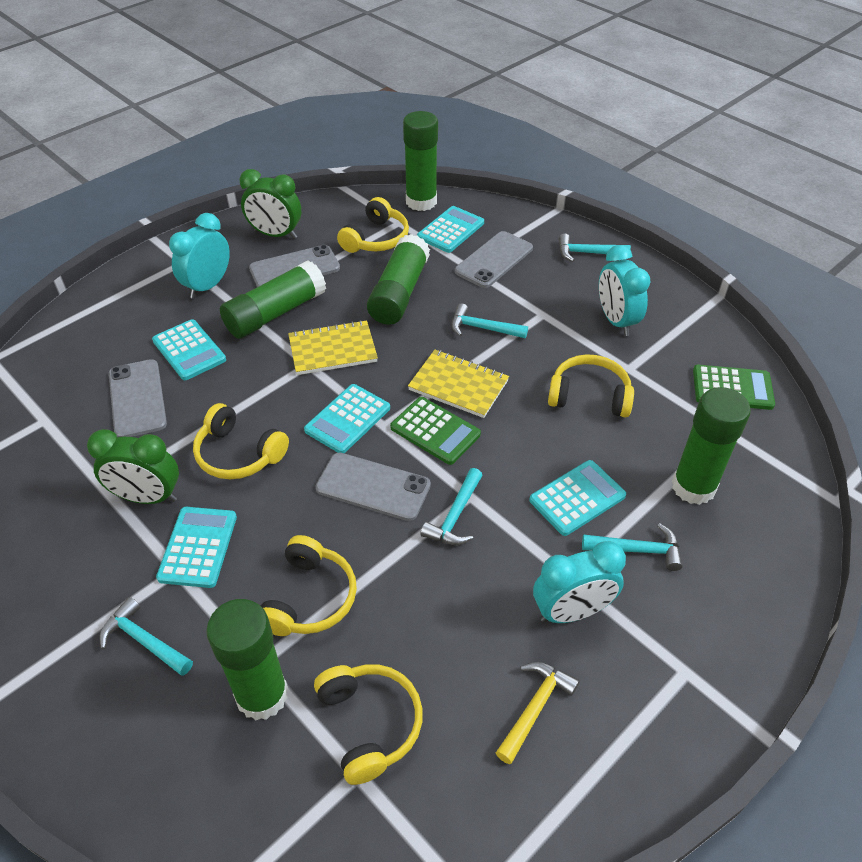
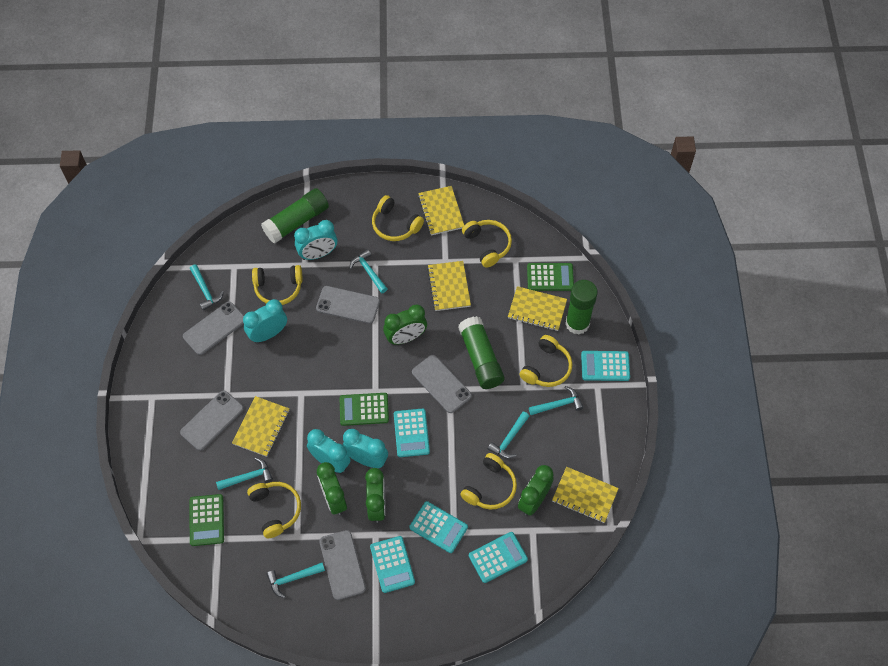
green calculator: [390,397,481,465] [693,365,775,410] = 2 -> [189,494,224,546] [340,393,389,426] [527,263,574,291] = 3
green clock: [87,429,179,504] [240,169,301,239] = 2 -> [317,462,347,515] [365,468,386,523] [383,305,427,345] [518,465,554,516] = 4
green glue stick: [206,599,288,720] [220,260,326,339] [367,234,430,325] [403,111,438,211] [672,387,751,505] = 5 -> [261,188,329,243] [458,316,505,389] [565,280,598,335] = 3
grey phone: [109,359,167,437] [249,245,340,287] [315,452,431,521] [455,231,533,288] = 4 -> [180,390,244,451] [183,302,244,355] [316,286,380,324] [319,530,366,600] [412,355,472,413] = 5
turquoise clock: [169,213,230,299] [533,541,626,623] [599,245,650,336] = 3 -> [243,299,287,343] [294,220,337,260] [307,429,351,473] [343,429,388,468] = 4
turquoise hammer: [99,597,193,676] [420,468,483,545] [451,303,528,338] [559,234,631,262] [582,523,683,571] = 5 -> [190,264,224,310] [216,457,273,490] [266,563,325,598] [350,249,388,293] [488,411,530,459] [529,386,584,415] = 6
yellow hammer: [496,662,580,764] = 1 -> none = 0
yellow headphones: [193,403,289,479] [261,535,357,636] [314,664,423,785] [337,197,409,253] [548,354,634,417] = 5 -> [247,482,301,538] [252,265,302,305] [372,195,424,241] [460,453,517,510] [462,220,512,268] [520,335,572,387] = 6
yellow notebook: [288,320,378,375] [408,350,509,418] = 2 -> [232,396,289,457] [418,186,464,235] [427,261,471,311] [508,286,567,331] [552,467,619,523] = 5

